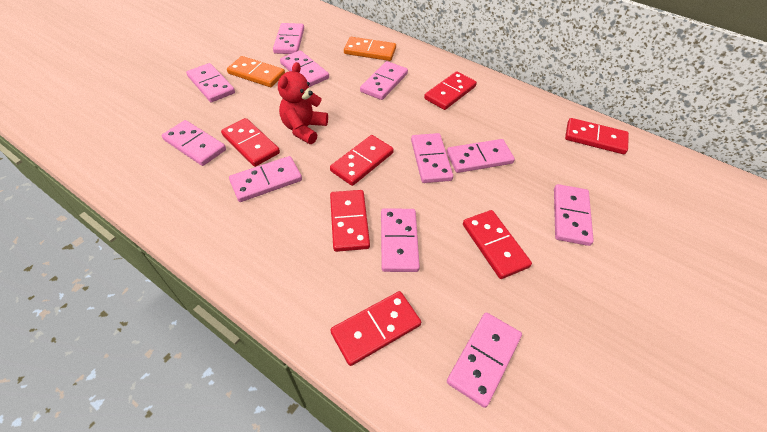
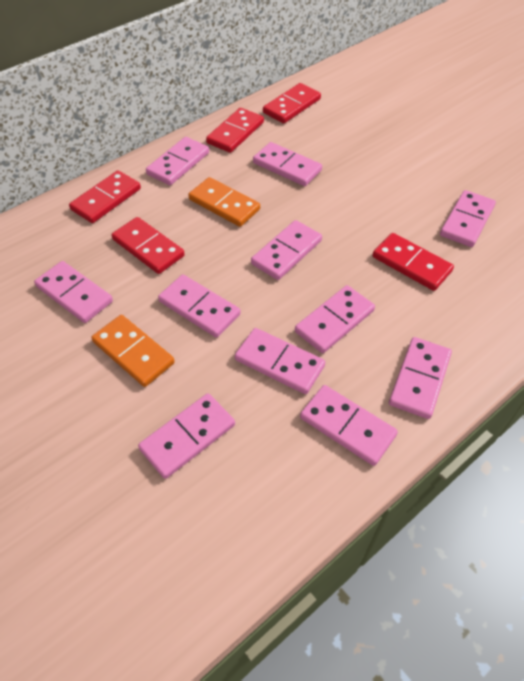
red domino: [221,118,280,167] [330,135,394,186] [330,190,370,252] [330,291,421,366] [424,71,477,110] [463,210,532,279] [565,118,629,154] = 7 -> [69,170,141,223] [111,217,185,274] [206,108,264,153] [263,83,321,123] [373,233,454,291] = 5
red teddy bear: [278,62,328,144] = 1 -> none = 0

